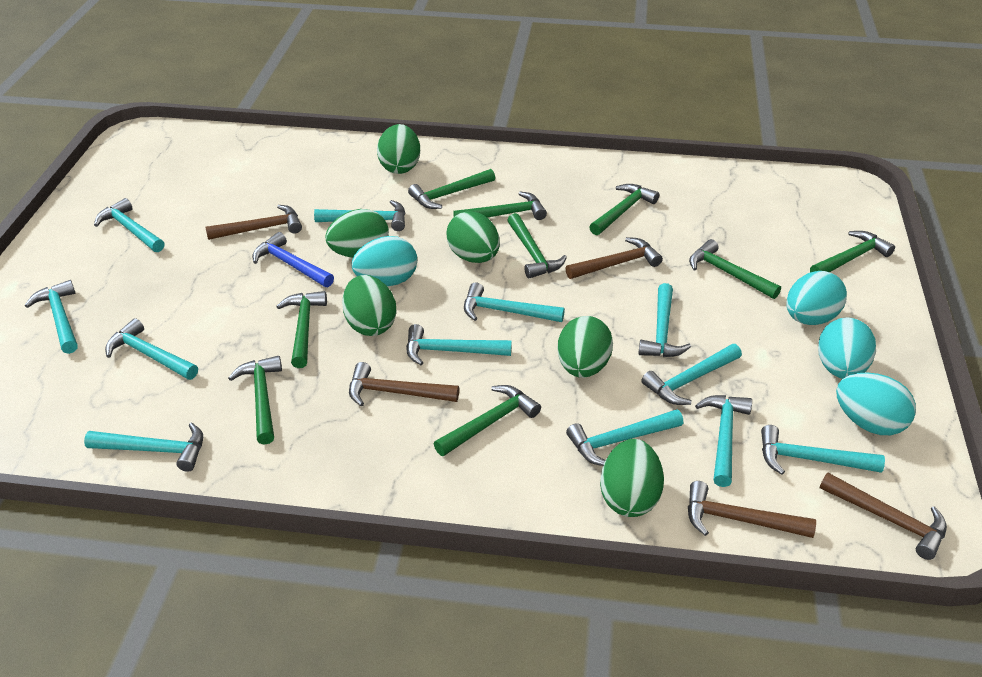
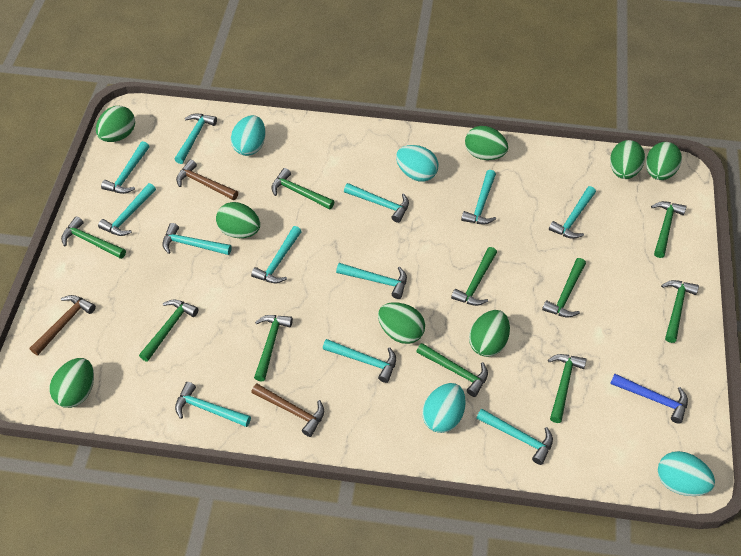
brown hammer: [205,205,302,240] [349,362,459,406] [566,237,663,279] [688,481,816,538] [820,473,947,560] = 5 -> [30,295,96,355] [176,159,238,200] [251,384,324,437] = 3
green egg: [325,209,389,258] [342,275,397,336] [377,124,420,174] [446,211,500,263] [558,316,613,378] [600,439,664,517] = 6 -> [50,358,94,408] [96,106,135,142] [216,202,260,238] [378,302,425,344] [465,126,508,160] [469,310,510,357] [610,140,645,179] [646,142,682,180] = 8
green hammer: [228,356,282,445] [276,291,327,368] [408,169,495,209] [434,385,541,456] [453,191,547,220] [507,213,567,278] [589,184,659,235] [689,239,781,299] [810,231,895,272] = 9 -> [61,216,126,259] [139,299,199,362] [254,315,293,382] [271,168,335,209] [416,343,488,397] [451,247,497,306] [542,258,586,317] [548,354,587,423] [651,201,687,258] [661,280,699,343] = 10

